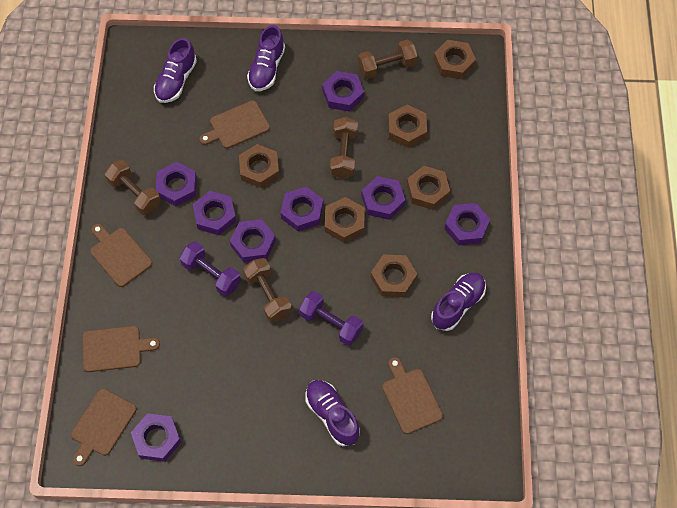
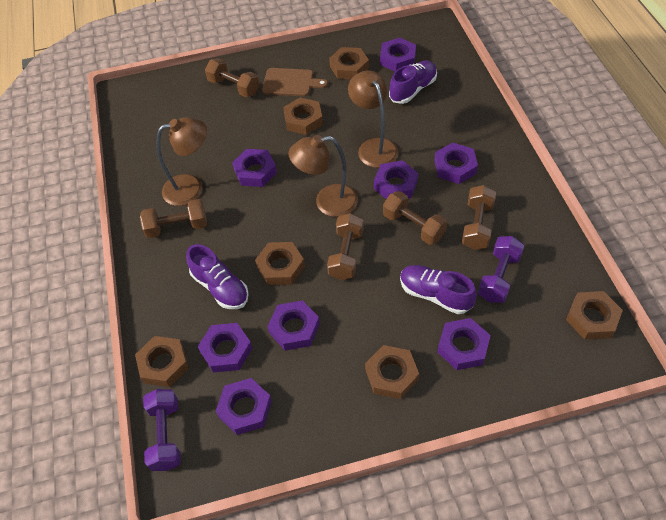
brown cutting board: [71,388,137,466] [82,326,160,372] [90,224,152,287] [199,100,270,149] [382,357,443,434] = 5 -> [262,68,328,96] = 1
brown dumbbell: [105,160,161,215] [243,258,292,322] [330,117,358,179] [358,39,417,79] = 4 -> [140,199,207,238] [205,58,259,97] [327,213,364,280] [383,191,447,245] [462,185,496,250] = 5
brown lamp: none = 0 -> [156,117,207,206] [288,135,358,217] [348,70,398,168] = 3
purple shoe: [154,38,197,103] [247,25,285,91] [305,380,360,446] [431,273,486,331] = 4 -> [186,244,249,309] [389,61,437,104] [400,265,477,314] = 3

